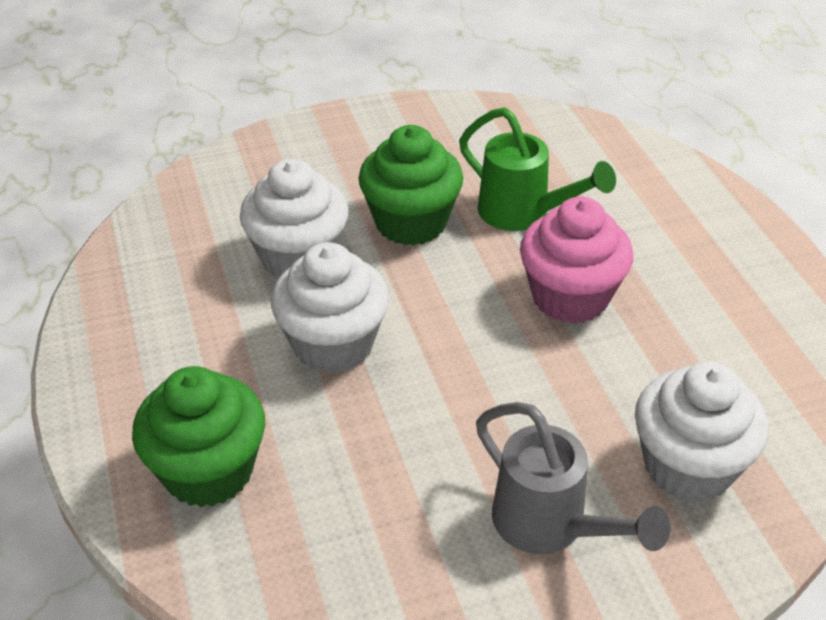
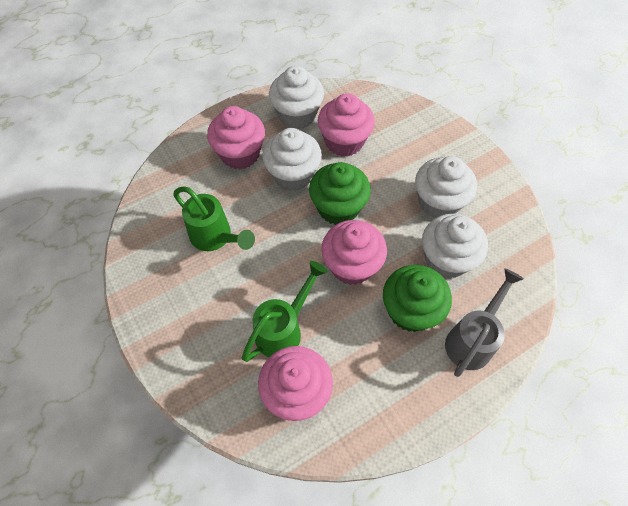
green watering can: [459,107,616,231] = 1 -> [173,186,255,251] [242,261,328,362] = 2
pink cupcake: [520,196,633,324] = 1 -> [207,106,265,169] [258,346,333,421] [318,93,375,157] [321,220,387,285] = 4
white cupcake: [240,159,349,279] [271,242,389,373] [635,361,769,502] = 3 -> [262,128,322,191] [269,66,324,129] [415,156,477,218] [422,214,488,279] = 4

